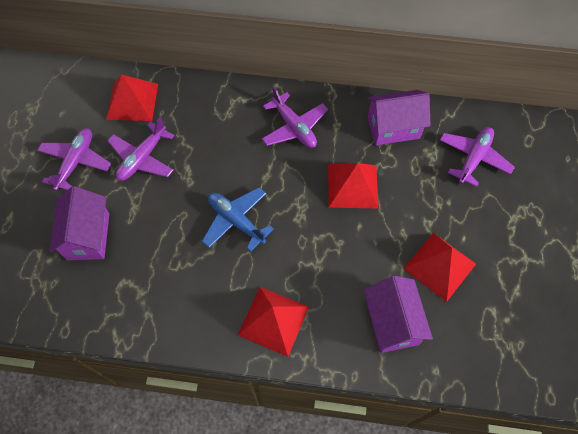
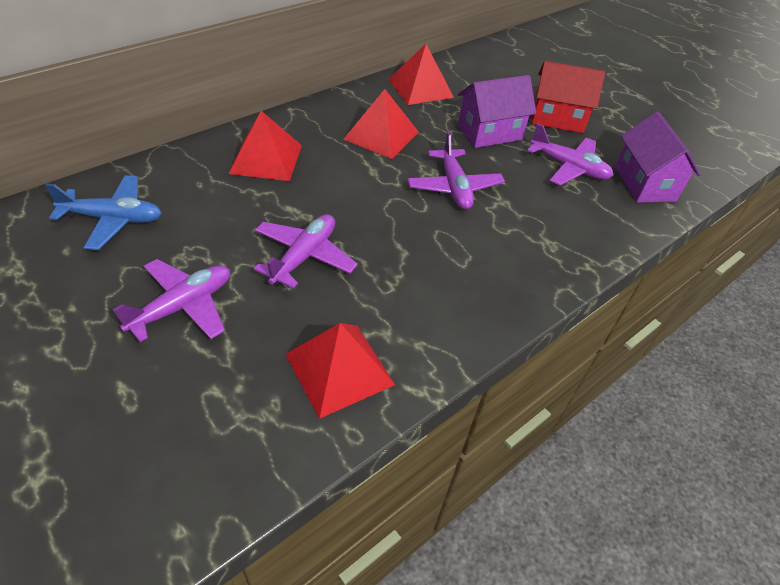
purple house: [49,186,109,260] [364,275,433,353] [367,90,431,145] = 3 -> [458,75,536,148] [615,112,701,203] = 2
red house: none = 0 -> [532,61,605,133] = 1

